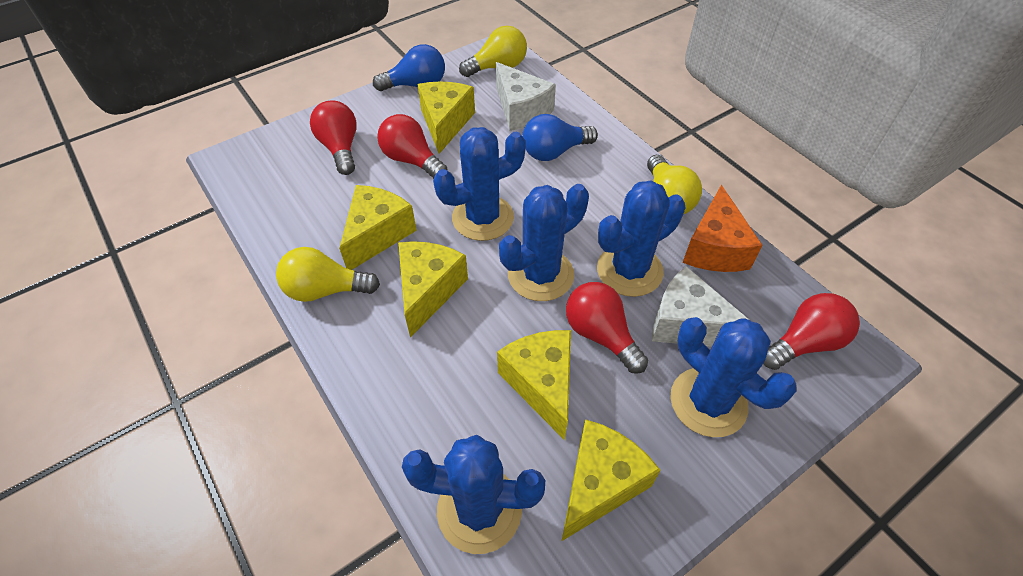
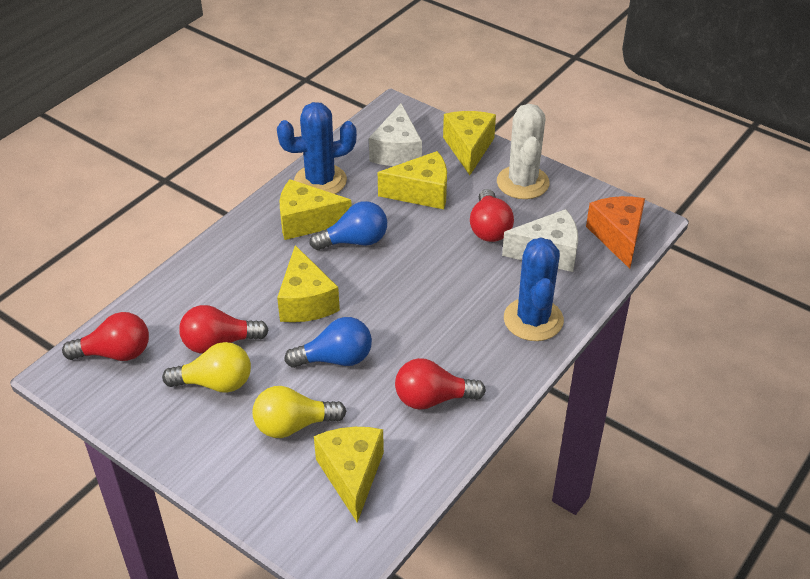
blue cactus: [402,435,545,554] [433,127,526,241] [499,184,589,301] [597,181,685,297] [671,317,796,437] = 5 -> [277,102,357,194] [504,237,564,341] = 2
white cactus: none = 0 -> [497,104,550,199] = 1
yellow light bulb: [276,247,380,302] [459,26,527,77] [647,155,702,214] = 3 -> [162,342,251,393] [253,386,346,438] = 2

